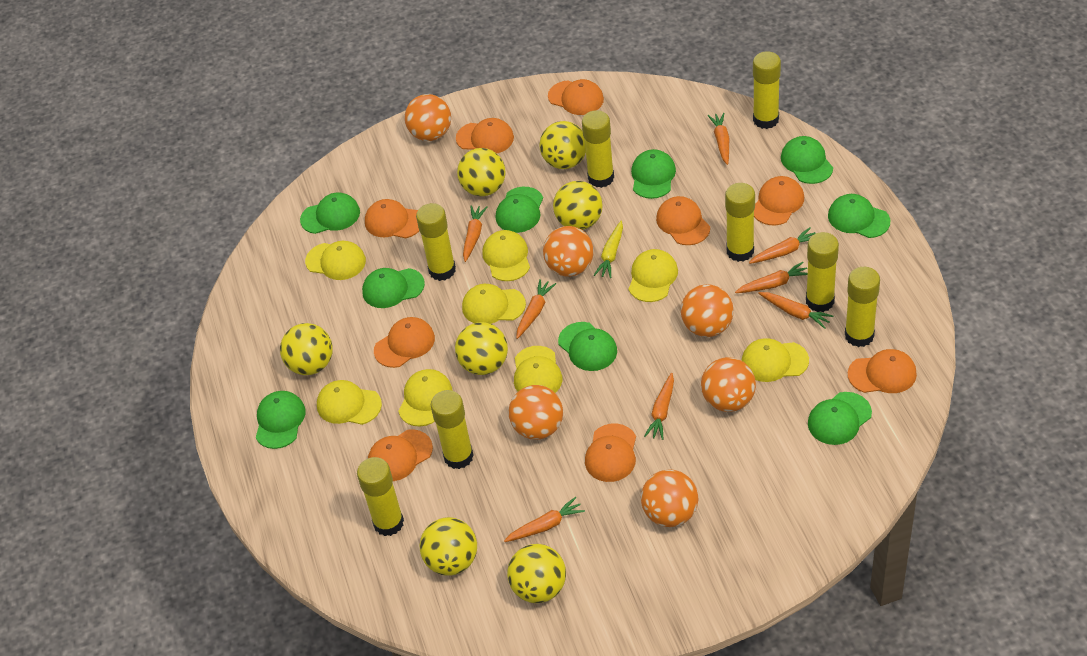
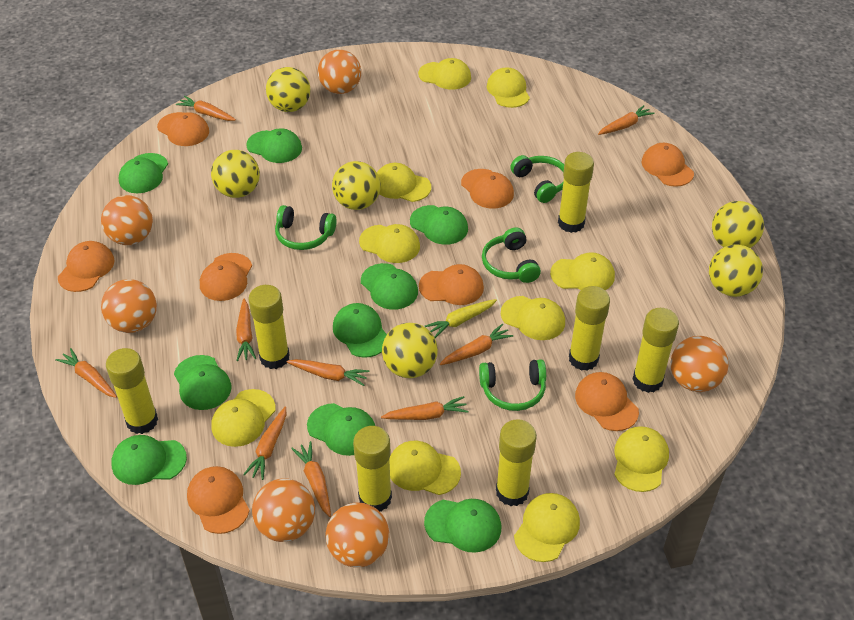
green headphones: none = 0 -> [275,205,337,250] [479,359,546,411] [482,227,541,283] [510,155,564,203] = 4
orange cap: [365,199,419,238] [368,429,433,481] [374,317,435,368] [456,118,514,153] [548,79,604,115] [585,423,636,482] [656,196,710,245] [754,176,804,225] [848,349,917,393] = 9 -> [58,241,115,292] [157,112,209,146] [187,466,250,534] [200,253,252,301] [419,264,484,305] [461,169,514,209] [575,372,639,431] [642,143,694,187] = 8
orange carrot: [463,205,487,262] [504,497,585,542] [516,279,556,339] [644,373,674,440] [708,113,729,165] [735,262,808,293] [749,227,816,264] [758,292,833,329] = 8 -> [55,348,117,398] [176,96,236,121] [236,299,256,361] [243,407,286,480] [287,359,369,386] [291,441,331,517] [381,396,468,420] [440,324,513,365] [598,105,655,135] = 9
yellow ball: [280,323,333,375] [419,517,477,576] [455,322,508,375] [457,148,506,196] [507,544,566,603] [540,121,586,169] [553,181,603,230] = 7 -> [211,150,260,198] [266,67,310,112] [332,161,381,210] [382,323,438,378] [709,244,763,297] [712,201,764,248] = 6
yellow cap: [305,241,366,280] [317,380,382,425] [398,369,452,427] [462,284,526,324] [482,230,530,281] [514,346,562,393] [629,249,678,302] [742,338,809,382] = 8 -> [211,389,276,447] [359,224,420,263] [377,163,431,202] [389,440,461,495] [418,58,471,90] [487,67,530,108] [501,296,565,340] [514,493,580,562] [550,252,615,290] [614,426,669,492] = 10
yellow glue stick: [357,457,404,536] [416,203,456,281] [431,390,474,469] [582,110,614,188] [725,183,755,262] [753,51,781,129] [806,232,839,312] [845,267,880,347] = 8 -> [106,348,158,434] [248,285,290,369] [353,426,392,512] [496,419,537,506] [558,152,594,233] [569,286,610,371] [632,308,679,393] = 7

